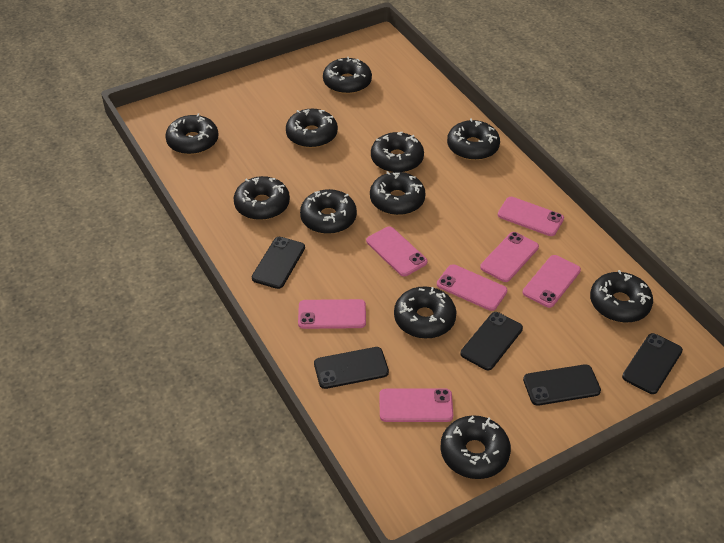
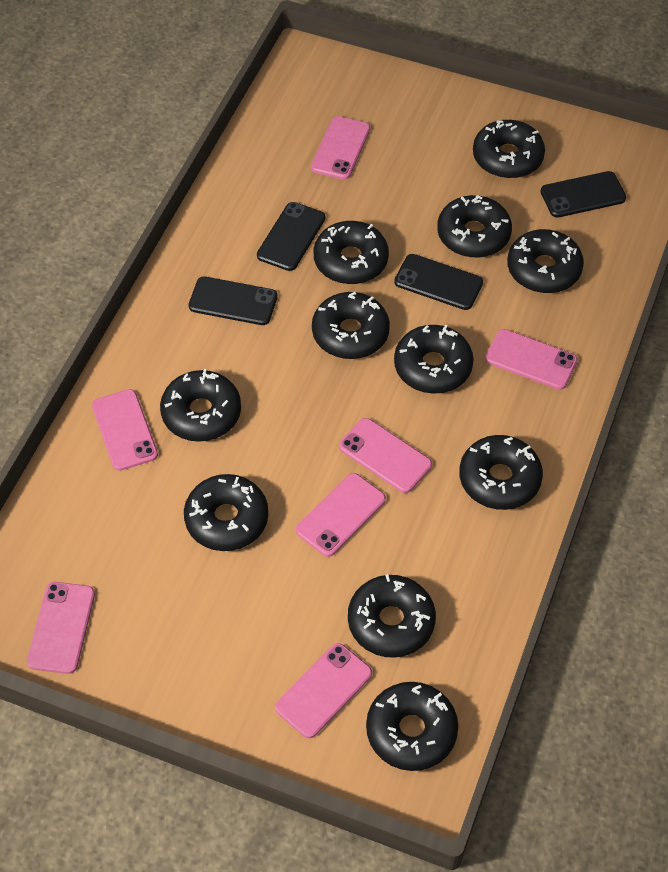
black phone: [252,237,305,289] [314,347,389,389] [461,312,523,370] [523,364,601,406] [622,333,683,394] = 5 -> [189,276,278,325] [257,202,325,271] [394,254,483,310] [540,171,626,218] = 4

